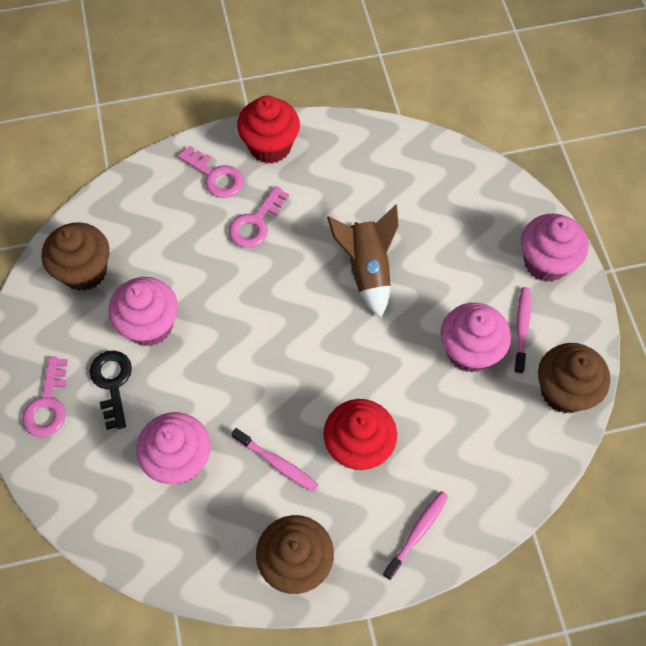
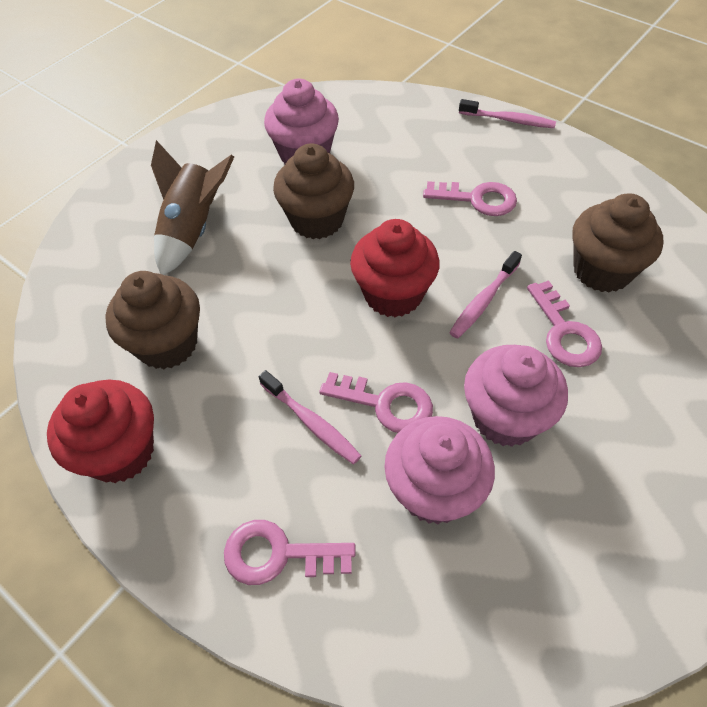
black key: [89,351,132,430] = 1 -> none = 0
pink cupcake: [108,277,178,346] [136,412,211,484] [440,303,511,372] [521,214,588,282] = 4 -> [264,79,339,164] [384,416,495,524] [464,345,568,447] = 3
pink key: [22,357,68,437] [178,146,244,198] [229,186,289,248] = 3 -> [224,520,356,585] [319,372,433,433] [423,181,517,216] [527,280,602,367] = 4

